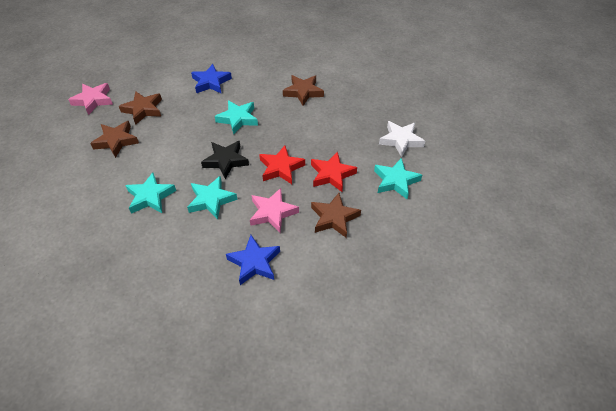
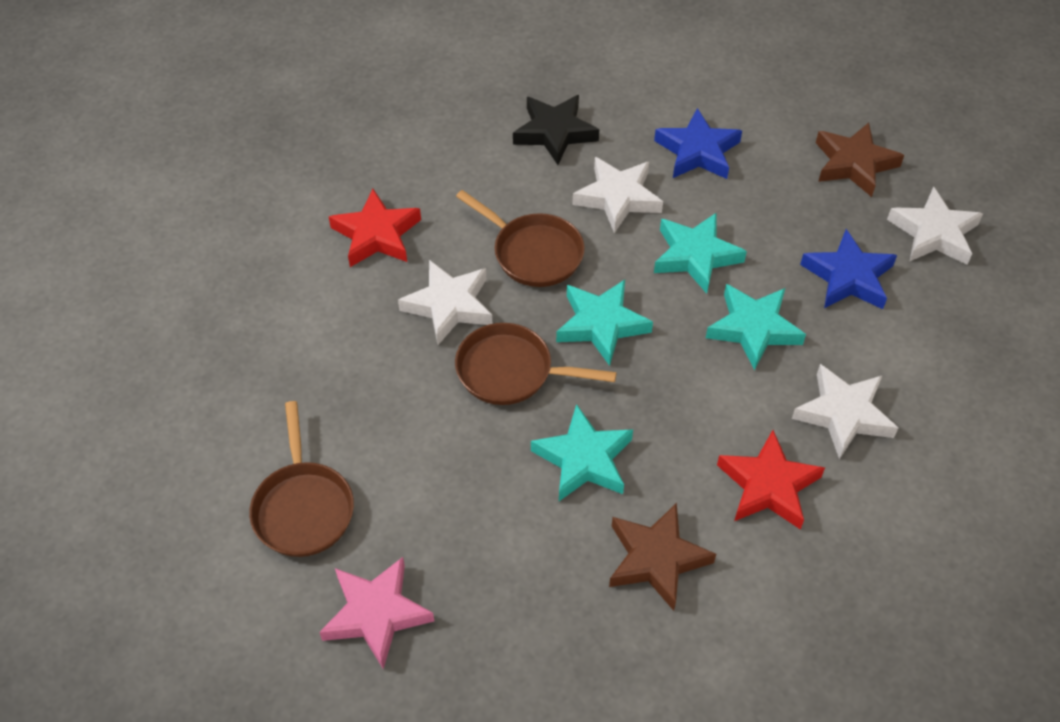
brown pan: none = 0 -> [249,401,354,557] [455,323,617,405] [456,190,585,287] = 3
brown star: [90,121,139,158] [119,91,162,125] [283,75,324,106] [311,193,361,237] = 4 -> [609,503,716,611] [816,123,904,197] = 2
pink star: [68,83,113,115] [250,188,299,233] = 2 -> [319,557,434,669] = 1
white star: [379,121,425,157] = 1 -> [398,260,492,345] [572,157,663,233] [792,364,898,459] [887,187,983,265] = 4

